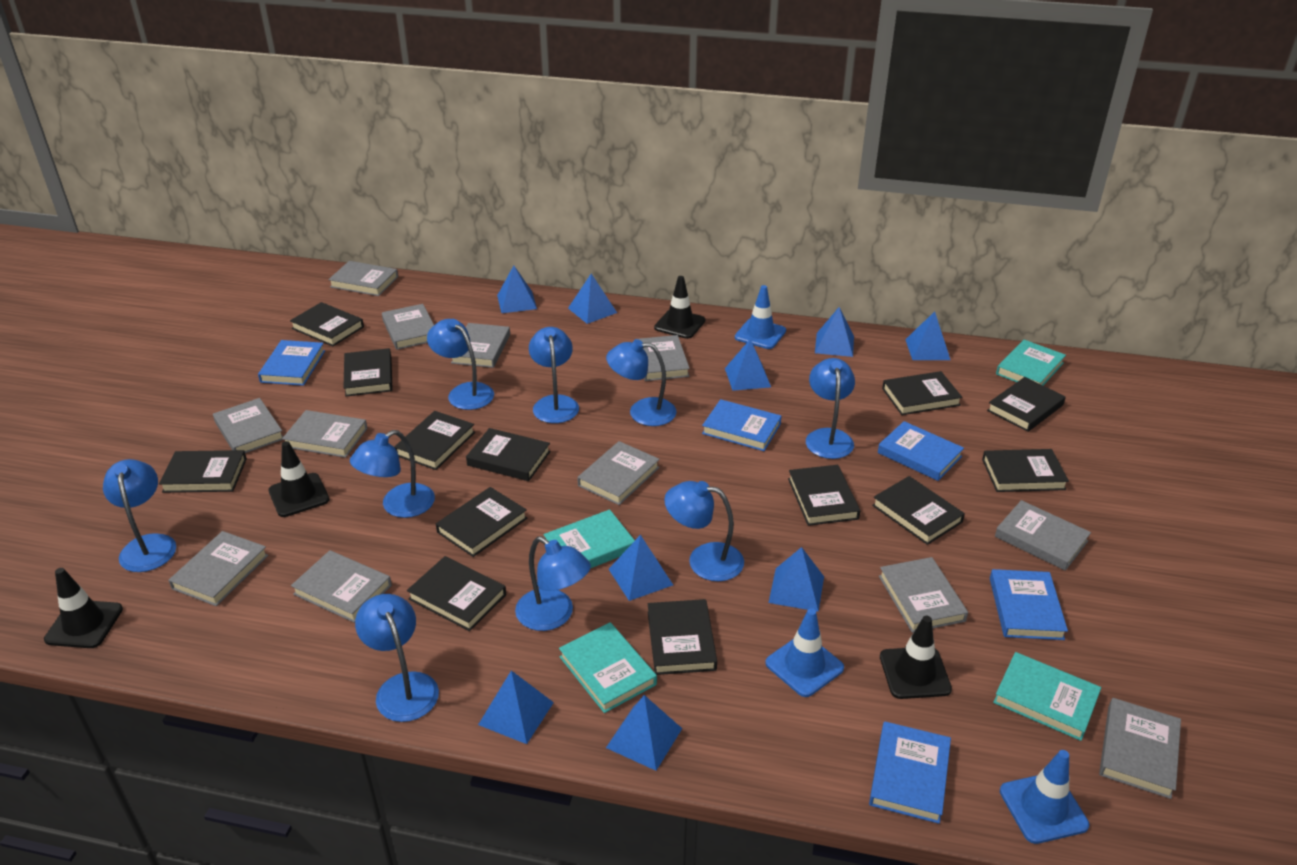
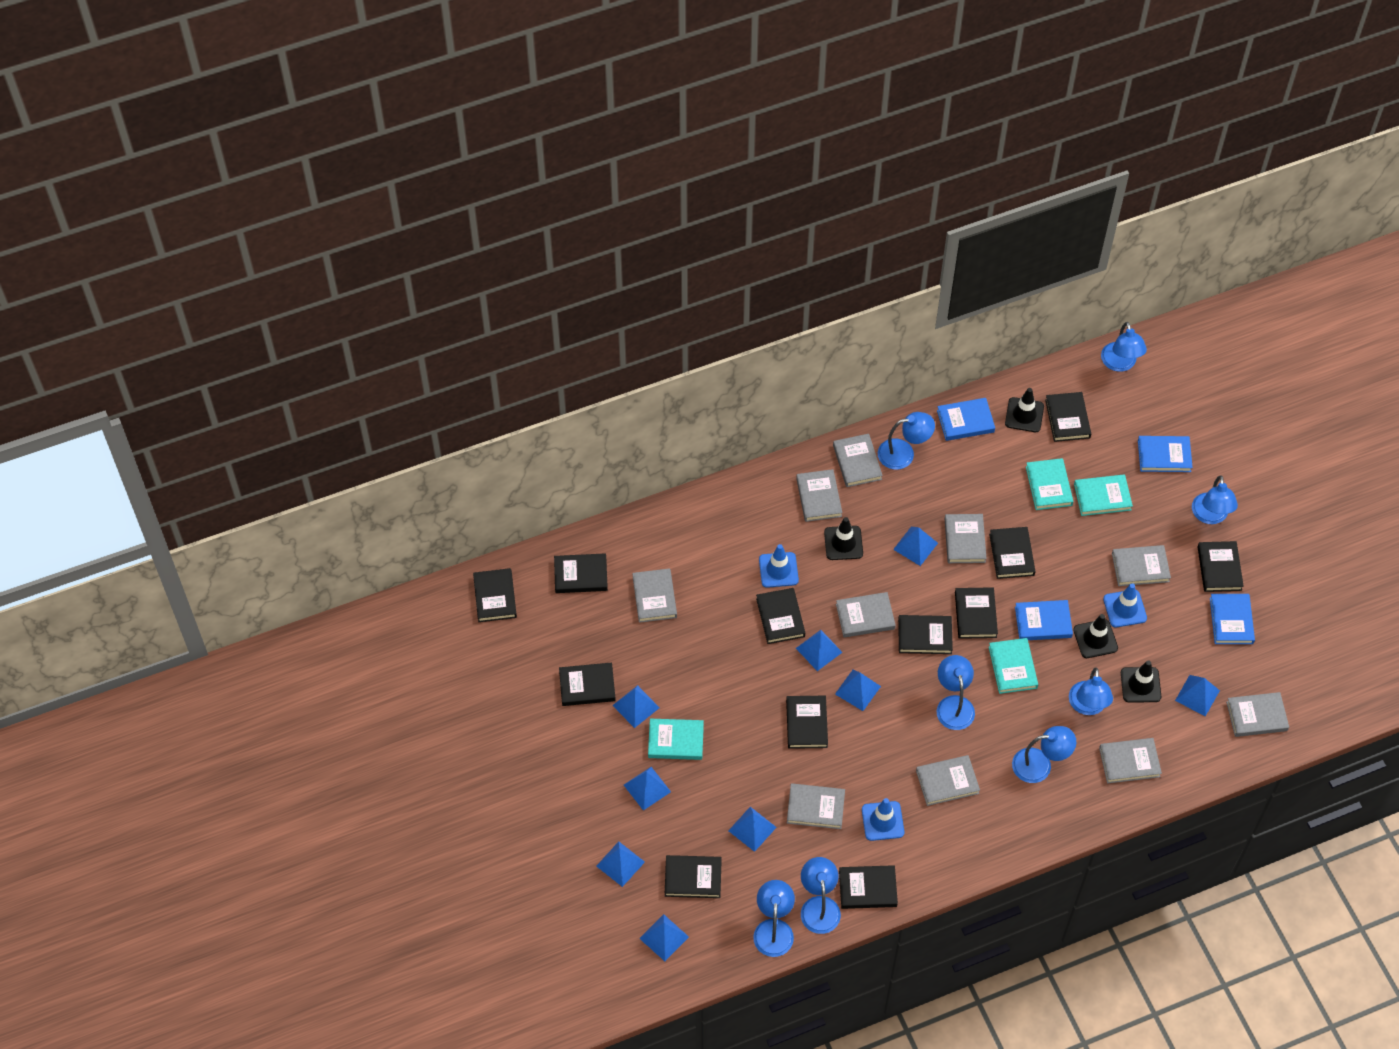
black book: [159,450,247,493] [290,302,364,346] [343,348,393,397] [394,411,475,470] [407,556,506,631] [436,487,527,557] [466,428,551,481] [648,599,717,675] [788,465,860,526] [872,476,965,545] [882,371,962,415] [982,449,1069,492] [987,377,1066,432] = 13 -> [473,568,517,622] [554,553,608,593] [559,662,616,706] [665,855,722,898] [756,588,805,644] [786,696,828,749] [839,865,898,909] [898,615,953,654] [955,587,998,639] [989,527,1036,579] [1045,392,1091,442] [1198,541,1244,592] = 12
blue book: [258,340,325,386] [702,399,781,451] [869,721,951,824] [878,421,964,481] [990,569,1068,640] = 5 -> [937,398,995,441] [1015,600,1073,640] [1138,436,1193,472] [1210,594,1255,644] = 4
blue lamp: [103,459,176,572] [350,430,435,518] [355,594,439,722] [427,319,494,410] [515,536,591,631] [529,327,579,423] [606,339,677,426] [664,481,744,581] [806,358,855,459] = 9 -> [753,880,795,957] [801,857,841,934] [878,412,935,470] [937,655,975,730] [1012,726,1076,783] [1069,667,1113,715] [1101,322,1147,372] [1192,475,1238,524] = 8
grey book: [168,531,268,606] [213,398,283,453] [282,410,368,458] [291,550,392,623] [328,261,398,296] [382,304,434,350] [451,323,510,368] [577,441,660,505] [638,335,690,381] [879,557,968,633] [995,500,1091,571] [1099,698,1181,799] = 12 -> [632,568,677,623] [787,783,845,829] [796,469,842,522] [833,434,883,487] [836,592,896,638] [916,755,980,806] [945,514,987,563] [1099,738,1162,784] [1112,545,1171,586] [1226,692,1289,737] = 10

